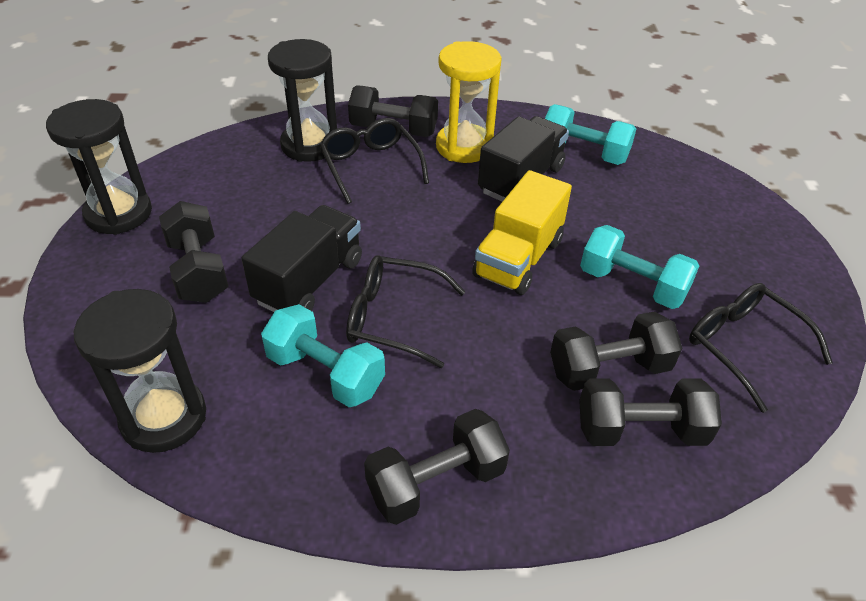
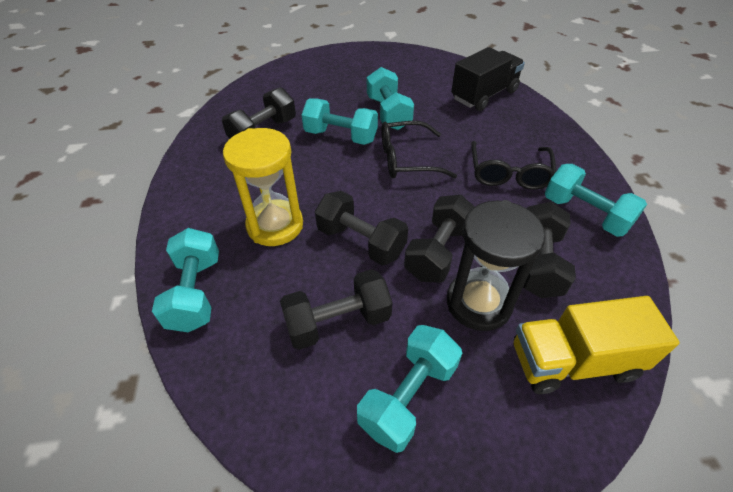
black glasses: [319,118,429,204] [346,255,466,368] [689,283,833,413] = 3 -> [382,121,457,178] [471,141,556,190] = 2
black hourglass: [46,99,152,235] [74,289,206,453] [268,39,337,162] = 3 -> [447,200,546,331] = 1
black truck: [241,205,362,312] [478,116,569,202] = 2 -> [451,47,525,111] = 1
turquoise dumbbell: [261,304,385,407] [545,104,636,165] [580,225,699,309] = 3 -> [152,228,219,332] [302,98,378,145] [357,325,462,453] [367,67,414,130] [545,164,647,237] = 5

